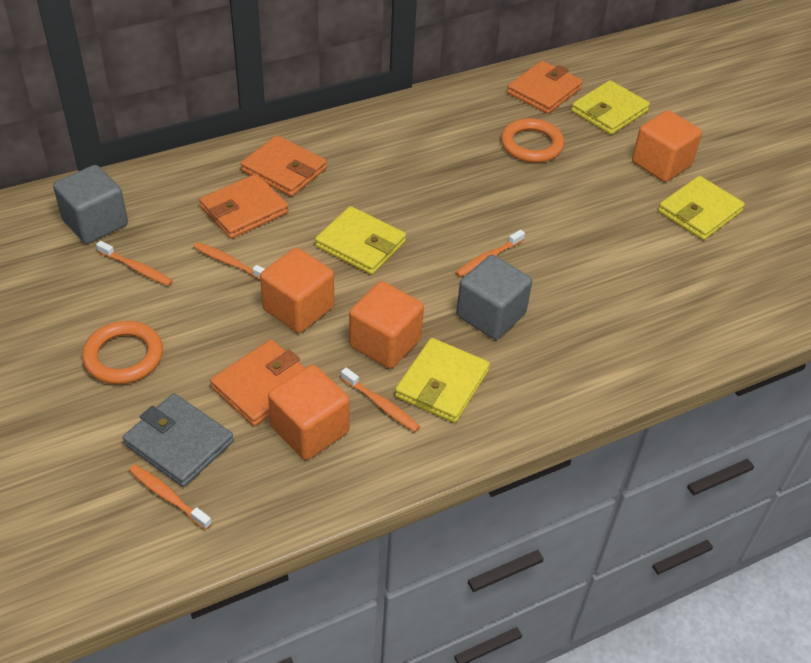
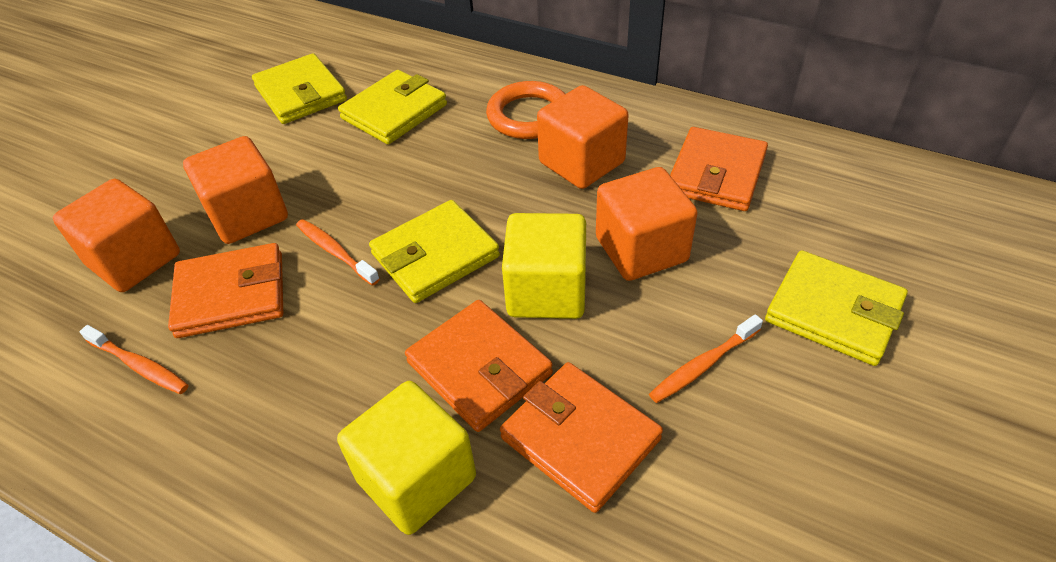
grey cube: [53,165,128,244] [456,255,532,340] = 2 -> none = 0
grey wallet: [123,393,234,487] = 1 -> none = 0
orange ring: [82,321,163,384] [501,118,564,163] = 2 -> [486,81,565,139] = 1
orange toothbrush: [96,241,173,286] [129,464,212,530] [193,242,265,280] [341,368,420,432] [455,230,525,277] = 5 -> [79,325,189,394] [296,219,380,286] [649,314,763,403] = 3
yellow cube: none = 0 -> [337,381,476,535] [502,213,586,319] = 2

